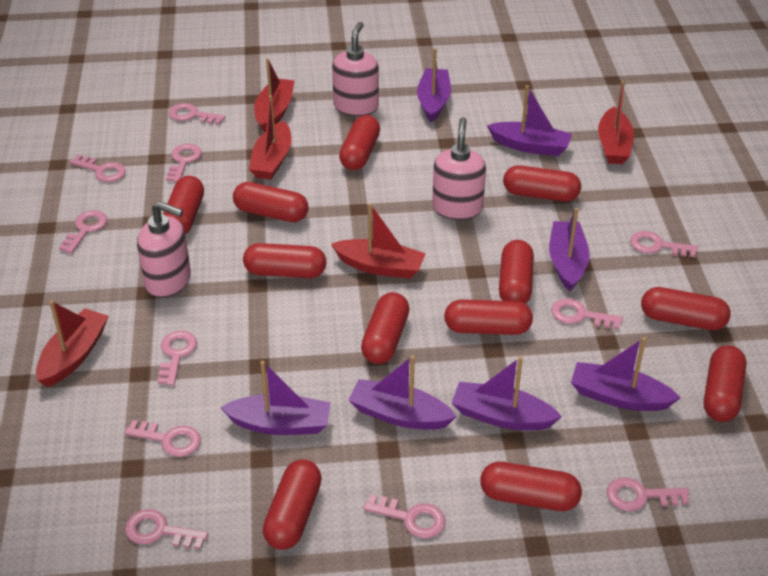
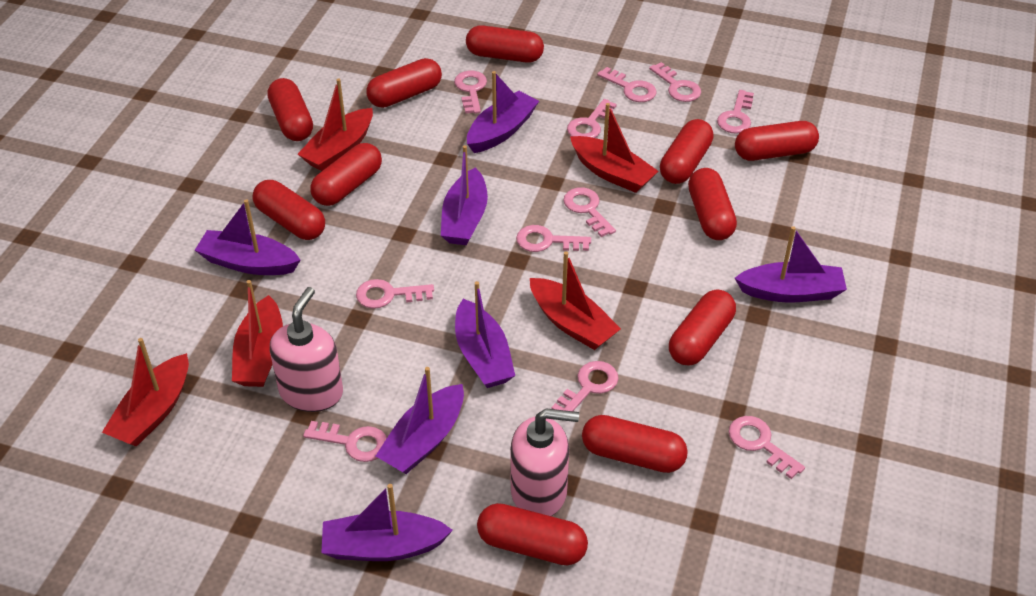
pink soap dispenser: [137,201,191,298] [332,22,379,116] [432,117,486,220] = 3 -> [270,287,343,412] [510,408,579,516] = 2
red capsule: [163,176,204,235] [233,182,308,222] [243,243,326,278] [263,459,322,550] [339,115,380,170] [361,292,410,364] [444,299,533,335] [480,462,582,511] [499,240,534,304] [503,165,581,202] [641,287,731,330] [704,345,746,422] = 12 -> [253,180,325,240] [267,78,313,141] [310,143,382,206] [366,58,442,108] [466,25,544,63] [477,503,588,566] [582,415,688,473] [660,119,714,184] [669,290,736,366] [688,168,737,240] [735,121,819,161] = 11

